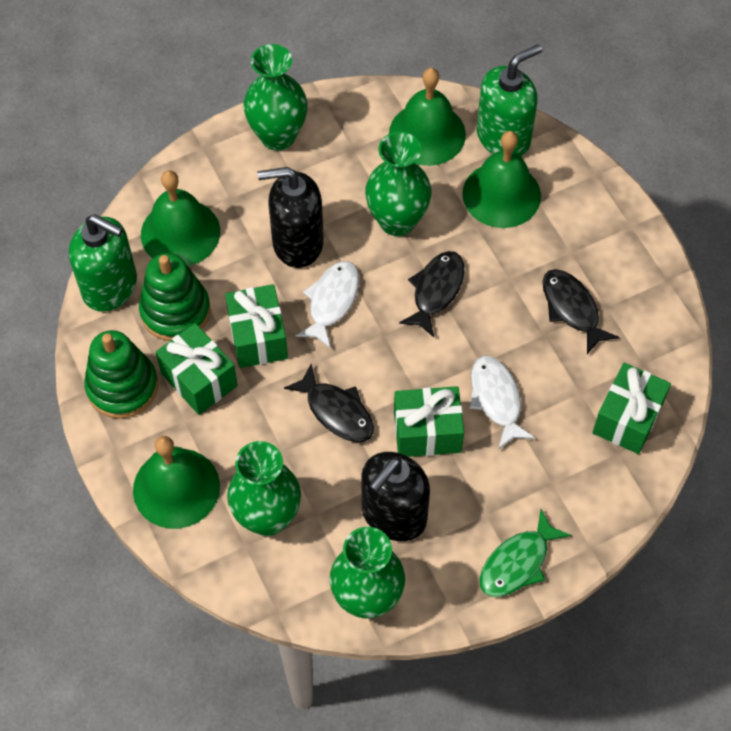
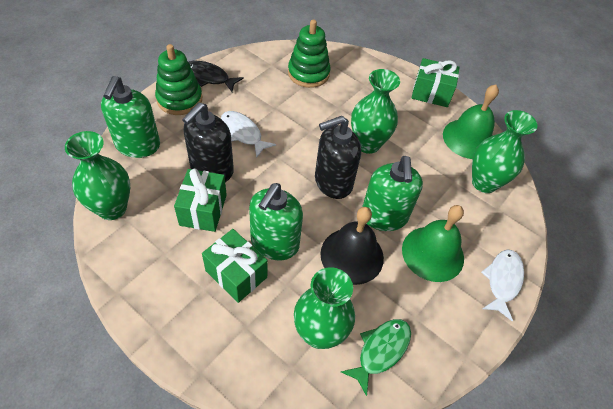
black bell: none = 0 -> [320,207,384,285] = 1
black fish: [284,364,374,442] [399,251,465,337] [543,269,619,354] = 3 -> [189,61,244,92] = 1
green bell: [133,436,220,529] [141,170,220,266] [389,68,466,166] [462,131,541,228] = 4 -> [402,205,464,282] [443,84,499,159] = 2
green gift: [155,323,238,415] [225,284,288,368] [394,386,464,457] [592,363,671,454] = 4 -> [174,169,227,232] [202,229,268,303] [412,58,460,107] = 3
green soap dispenser: [69,215,137,312] [477,44,542,157] = 2 -> [101,76,160,158] [249,183,303,260] [362,156,423,231] = 3

